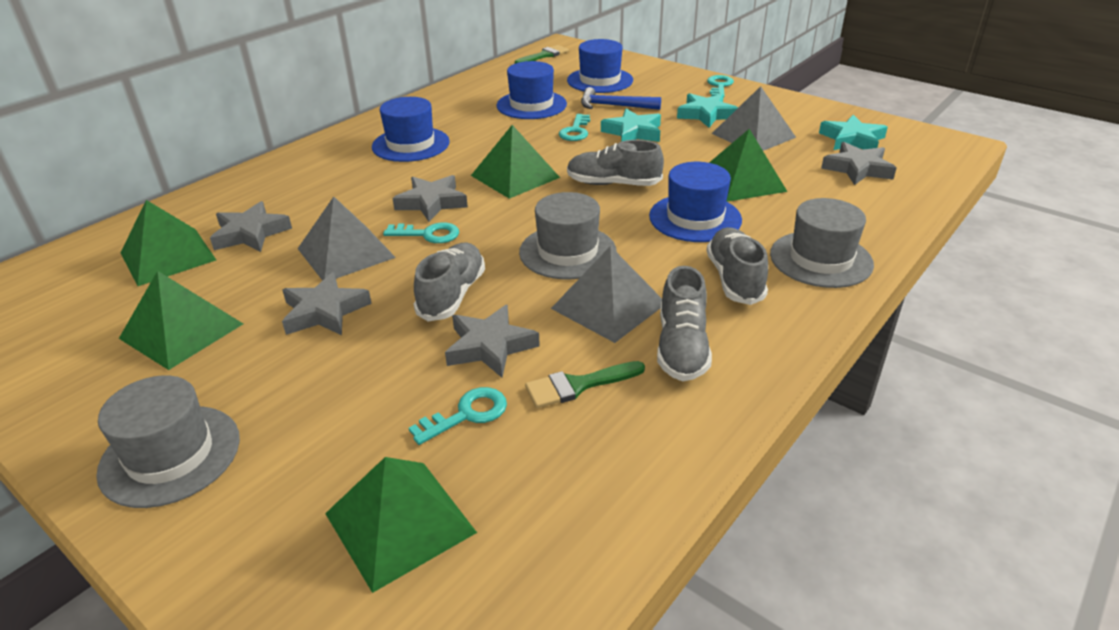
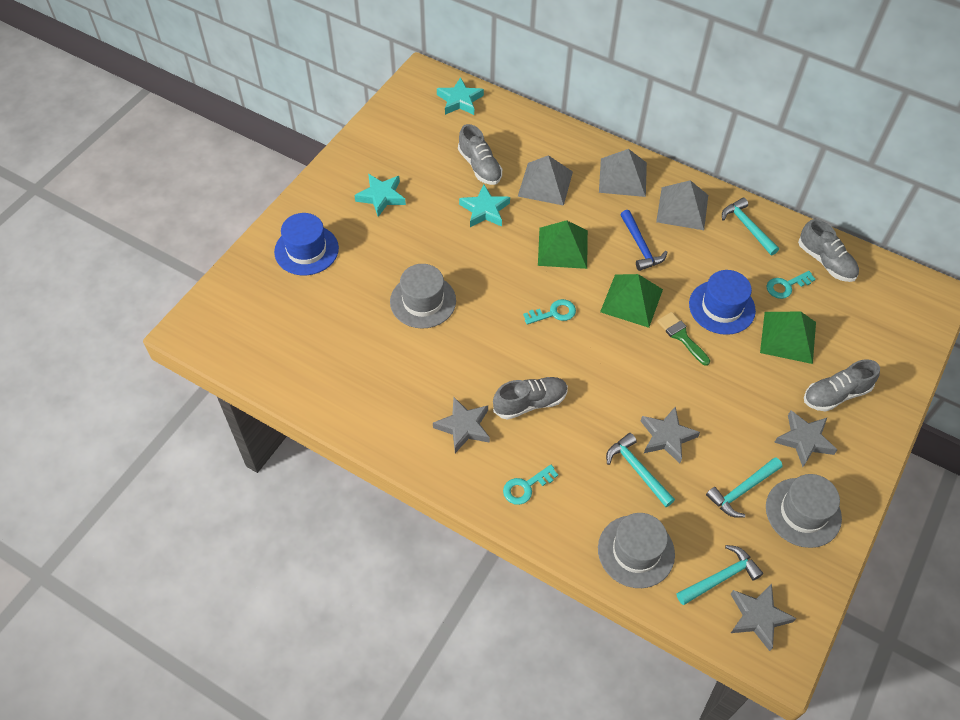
blue hat: [372,97,450,162] [497,61,567,119] [567,39,633,93] [649,162,742,242] = 4 -> [274,213,339,275] [689,270,756,335] = 2
green brush: [515,45,569,64] [525,361,645,408] = 2 -> [657,312,710,366] = 1
green pyramid: [119,271,243,370] [121,200,216,286] [325,457,477,593] [471,125,560,199] [709,129,787,202] = 5 -> [538,220,588,269] [600,274,663,328] [760,312,816,364] = 3
grey star: [210,201,292,252] [282,272,372,336] [393,175,468,222] [445,304,540,378] [821,142,896,185] = 5 -> [433,397,490,453] [641,407,700,463] [731,584,797,651] [774,410,837,467] = 4
turquoise hammer: none = 0 -> [606,433,675,507] [677,545,763,605] [706,457,783,518] [722,198,779,255] = 4
turquoise key: [383,223,459,243] [409,387,507,445] [559,114,590,141] [707,75,734,96] = 4 -> [503,465,558,505] [523,299,576,325] [767,271,815,299] = 3

